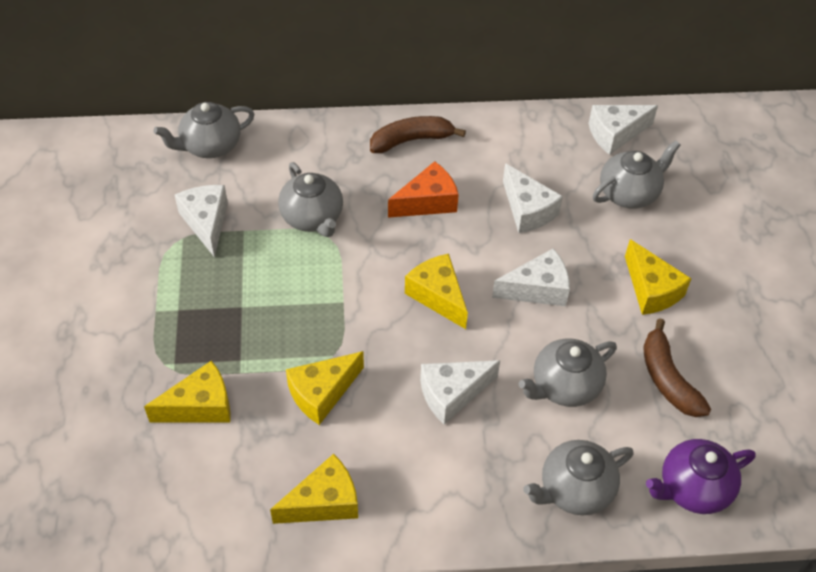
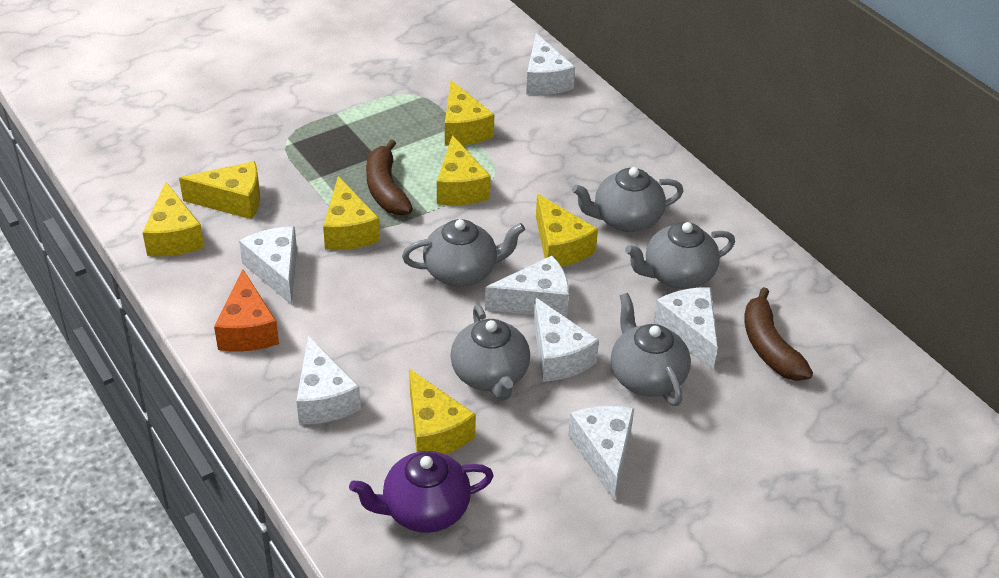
white cheese: [175,185,228,257] [420,360,500,425] [492,248,570,306] [503,163,563,233] [588,105,658,155] = 5 -> [239,226,297,305] [296,336,361,424] [485,256,569,318] [526,33,575,95] [534,297,599,382] [568,406,634,500] [653,287,718,370] = 7
yellow cheese: [144,361,231,423] [270,454,358,524] [286,351,364,425] [405,254,468,329] [625,239,691,315] = 5 -> [142,182,205,256] [179,161,260,219] [323,176,380,250] [409,369,476,454] [437,135,491,205] [445,80,494,146] [536,194,598,267] = 7

